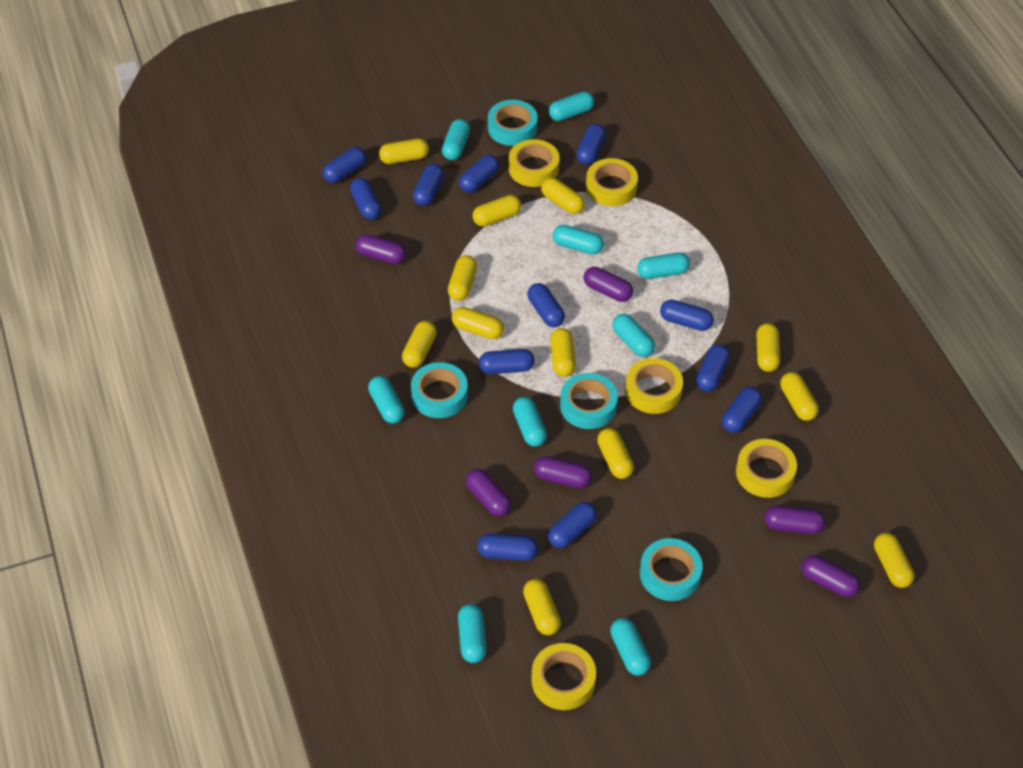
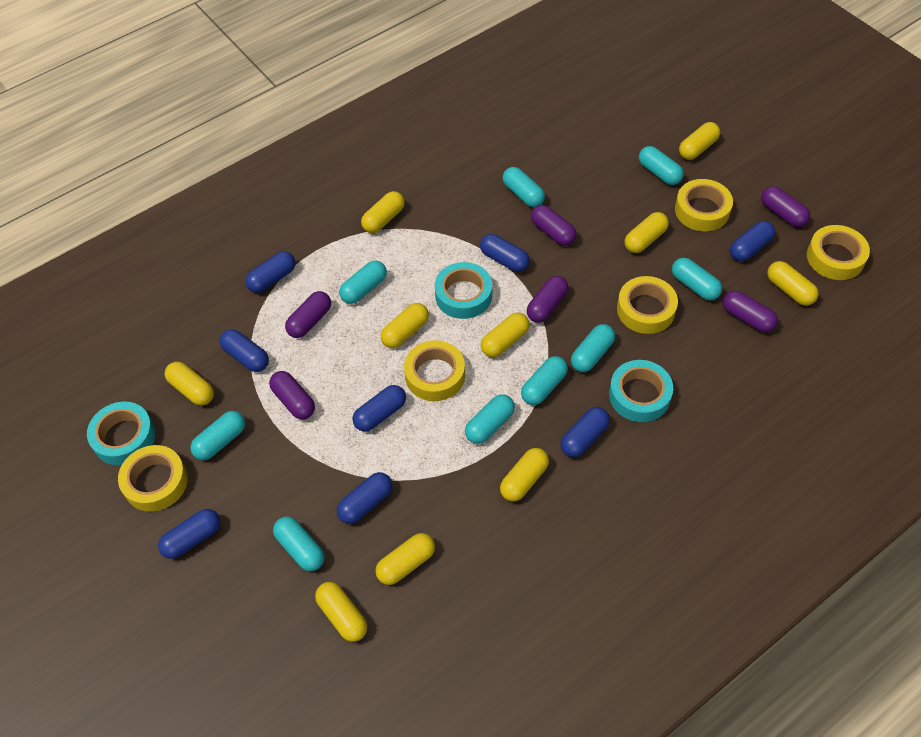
blue capsule: [323,147,366,183] [350,178,382,220] [413,164,444,206] [459,155,499,193] [477,533,538,561] [479,349,535,374] [527,283,565,327] [548,502,597,548] [576,124,606,165] [660,300,714,331] [696,345,730,392] [722,387,762,433] = 12 -> [158,509,220,559] [220,329,269,372] [245,251,296,293] [337,472,392,524] [352,385,406,432] [480,234,530,272] [560,407,610,457] [730,221,775,262] = 8
turquoise tape: [411,362,468,418] [488,100,538,146] [560,373,618,429] [640,538,703,601] = 4 -> [87,401,155,465] [435,262,492,319] [609,360,673,422] = 3
yellow capsule: [379,138,429,164] [402,321,437,368] [448,255,477,301] [452,307,504,339] [473,195,521,226] [523,579,561,635] [541,178,585,214] [550,328,576,377] [597,428,634,479] [756,323,780,372] [780,372,819,421] [874,533,914,588] = 12 -> [165,362,214,406] [315,582,367,642] [361,191,405,233] [375,533,435,585] [381,303,429,348] [481,313,529,357] [500,448,549,502] [625,212,669,253] [679,122,720,160] [767,261,819,306] = 10

